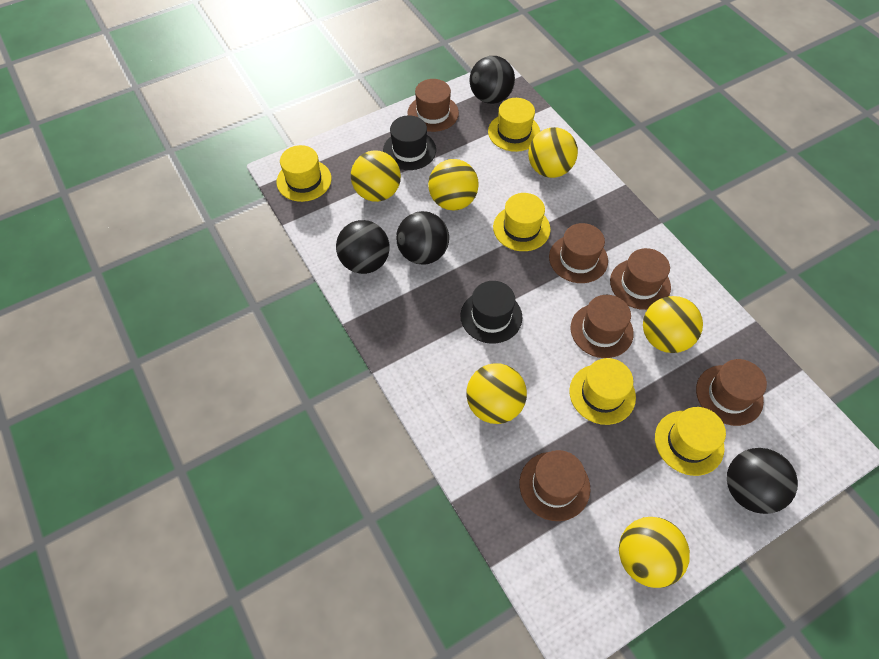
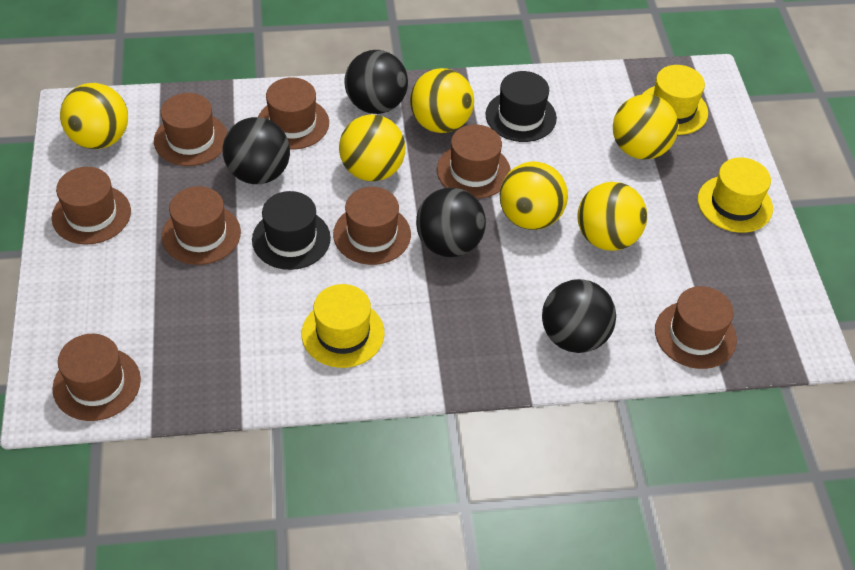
brown hat: [407,79,459,132] [519,450,590,521] [549,223,608,283] [571,295,634,358] [610,248,671,310] [696,359,767,426] = 6 -> [52,167,131,245] [52,334,141,421] [154,93,227,166] [162,186,241,265] [258,77,329,150] [333,187,411,265] [437,124,511,199] [655,286,737,369] = 8
yellow hat: [277,145,332,202] [488,98,540,152] [493,193,551,251] [569,358,636,425] [655,407,726,476] = 5 -> [302,284,384,368] [642,65,708,135] [698,157,773,233] = 3

